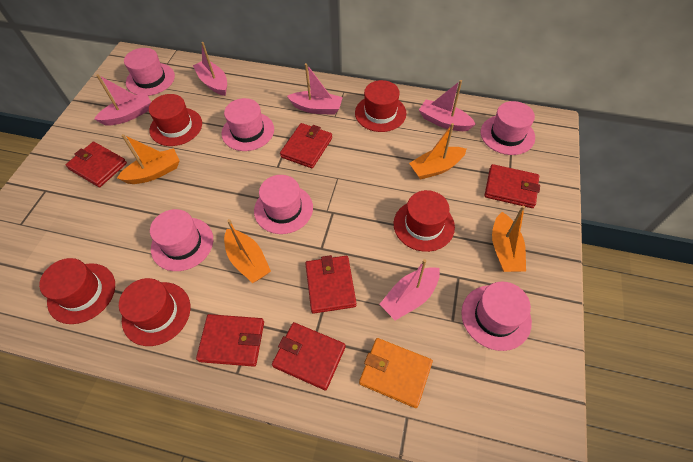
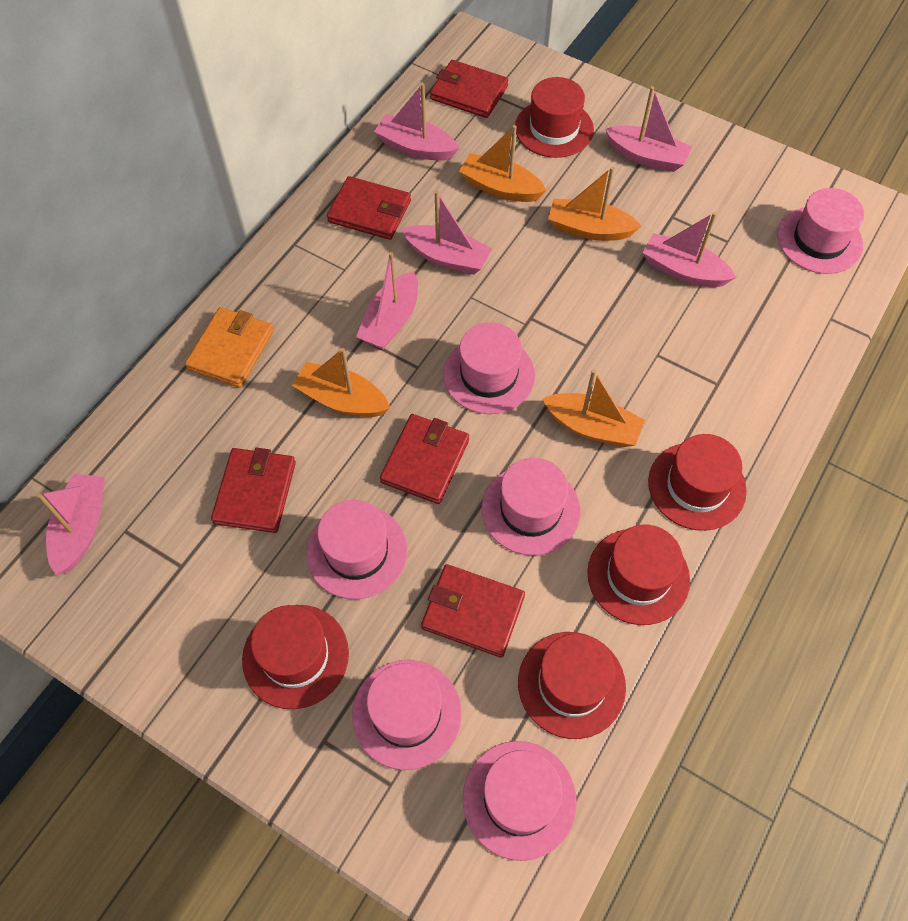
pink boat: [94,74,151,126] [193,42,227,96] [287,63,343,115] [379,259,440,320] [419,80,476,131] = 5 -> [36,473,105,575] [356,252,418,350] [374,83,459,161] [402,191,492,274] [605,86,692,172] [642,212,736,287] = 6
red wallet: [66,142,127,187] [196,314,264,367] [272,322,346,390] [280,123,332,168] [305,255,356,314] [484,164,540,208] = 6 -> [211,448,296,533] [327,176,411,240] [380,414,469,504] [421,564,525,658] [430,60,508,118] = 5

